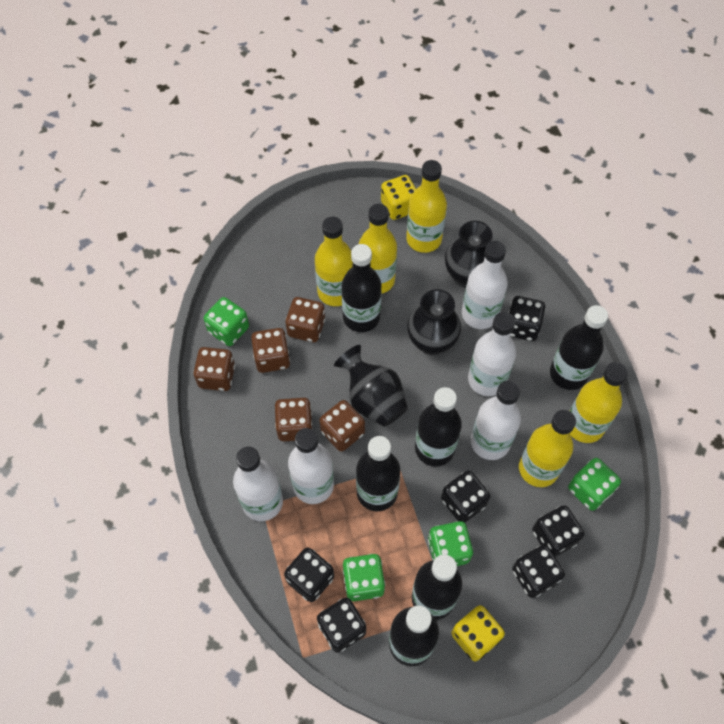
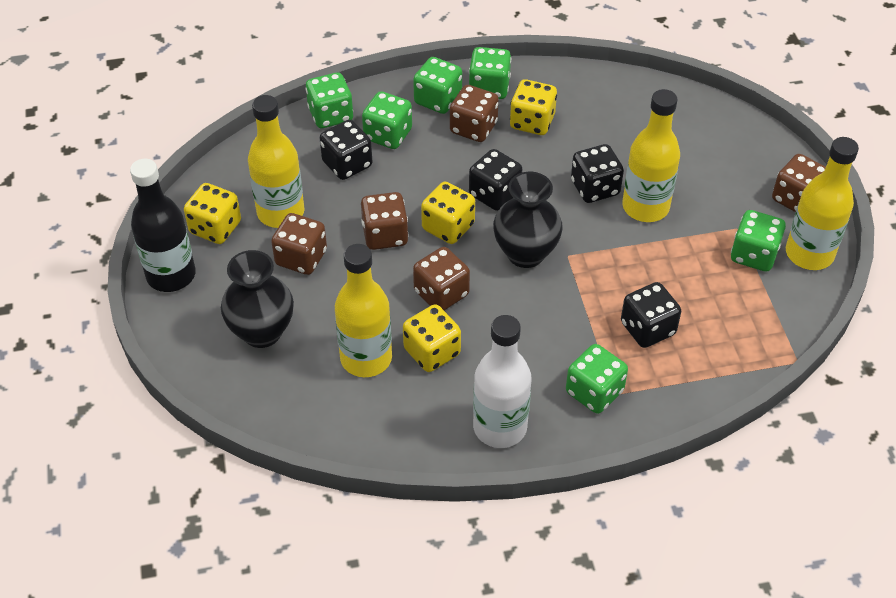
black bottle: [341,244,382,332] [356,436,400,511] [389,605,439,666] [412,554,462,620] [415,387,462,467] [550,305,608,390] = 6 -> [130,159,196,292] = 1
black dice: [284,548,334,602] [317,598,366,653] [441,470,490,523] [508,296,546,341] [512,545,565,598] [532,505,584,557] = 6 -> [320,120,372,180] [469,149,522,211] [571,144,624,203] [621,282,681,348] = 4
black vase: [334,345,408,427] [407,289,461,355] [445,221,493,288] = 3 -> [221,250,294,348] [493,172,563,268] = 2
green dice: [204,297,249,346] [343,554,385,601] [428,521,473,566] [568,458,621,511] = 4 -> [306,72,353,128] [362,91,412,149] [413,57,462,114] [469,47,511,99] [566,344,628,414] [731,210,786,272] = 6
white bottle: [233,447,283,521] [288,428,334,504] [462,241,508,329] [468,312,516,396] [471,380,521,460] = 5 -> [473,315,532,448] = 1
yellow bottle: [315,217,353,306] [359,204,397,294] [406,160,447,253] [519,410,576,487] [570,362,628,443] = 5 -> [248,95,304,228] [335,244,392,377] [622,89,680,222] [786,137,859,270] = 4
yellow dice: [381,175,416,220] [451,605,505,661] = 2 -> [184,183,241,244] [403,304,461,372] [421,182,475,244] [510,79,557,135] = 4

